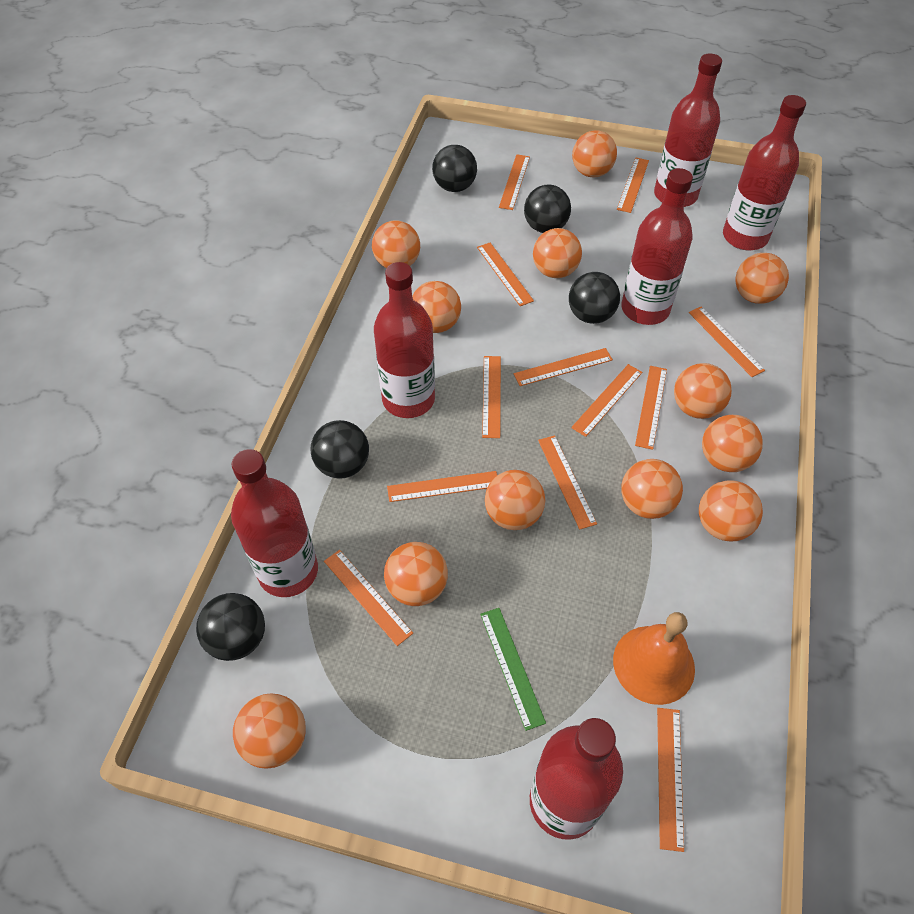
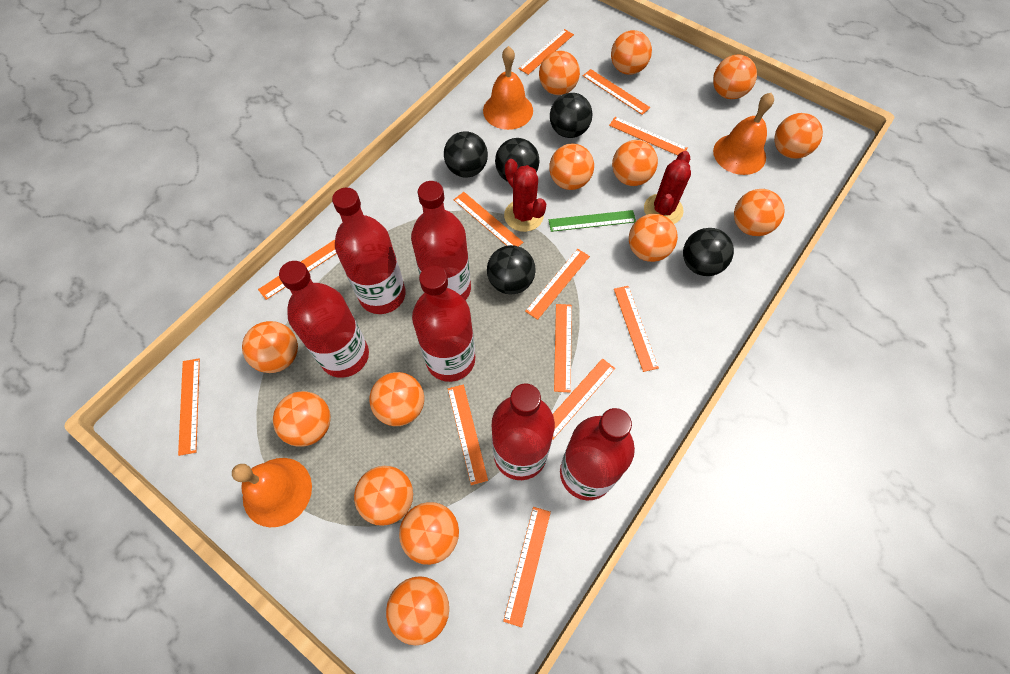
orange ball: [233,693,306,769] [372,220,420,268] [384,542,448,606] [412,281,461,333] [485,470,545,530] [533,228,582,278] [572,130,617,177] [621,459,683,519] [674,363,732,419] [699,480,763,541] [702,415,763,472] [736,253,789,304] = 12 -> [242,321,298,373] [273,391,331,447] [354,466,413,526] [369,372,424,426] [386,576,449,645] [399,502,459,565] [539,51,580,95] [549,144,594,190] [611,30,652,75] [612,140,658,186] [629,214,678,262] [713,54,757,99] [734,189,784,236] [774,113,823,159] = 14
orange bell: [613,612,695,705] = 1 -> [232,458,312,527] [483,46,533,130] [713,93,774,175] = 3
red cactus: none = 0 -> [504,159,546,232] [644,151,691,224] = 2

